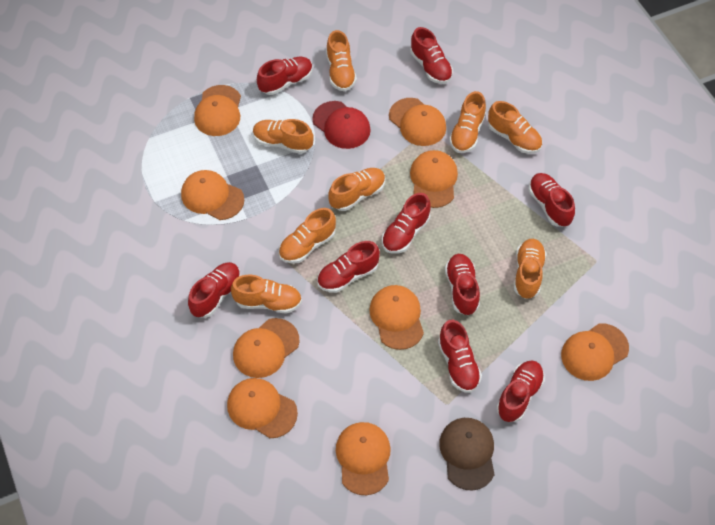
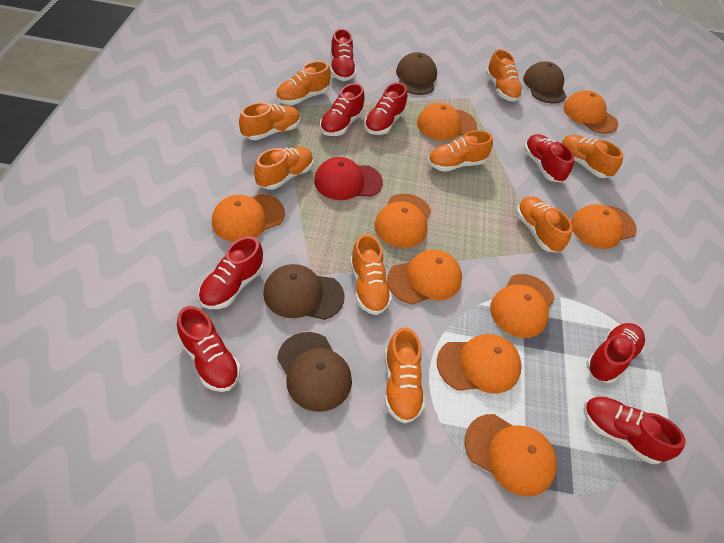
brown cap: [439,418,495,490] = 1 -> [263,264,345,320] [277,332,352,412] [396,52,437,95] [523,61,566,104] = 4
orange shoe: [231,275,302,314] [253,119,314,154] [279,208,336,264] [326,30,357,91] [329,168,386,211] [449,91,486,153] [488,101,542,154] [514,239,546,299] = 8 -> [239,102,301,140] [254,147,313,190] [276,61,331,105] [350,234,392,315] [385,327,425,424] [428,130,493,172] [486,49,523,102] [516,196,572,253] [561,135,623,178] = 9
red shoe: [188,262,241,318] [257,57,313,95] [317,241,380,293] [382,193,430,253] [410,27,453,84] [438,320,482,393] [445,254,480,315] [496,361,545,422] [528,173,575,227] = 9 -> [177,306,240,392] [198,236,263,309] [320,83,365,136] [330,29,356,81] [364,82,407,135] [524,134,574,182] [583,397,686,464] [586,323,645,383] = 8

